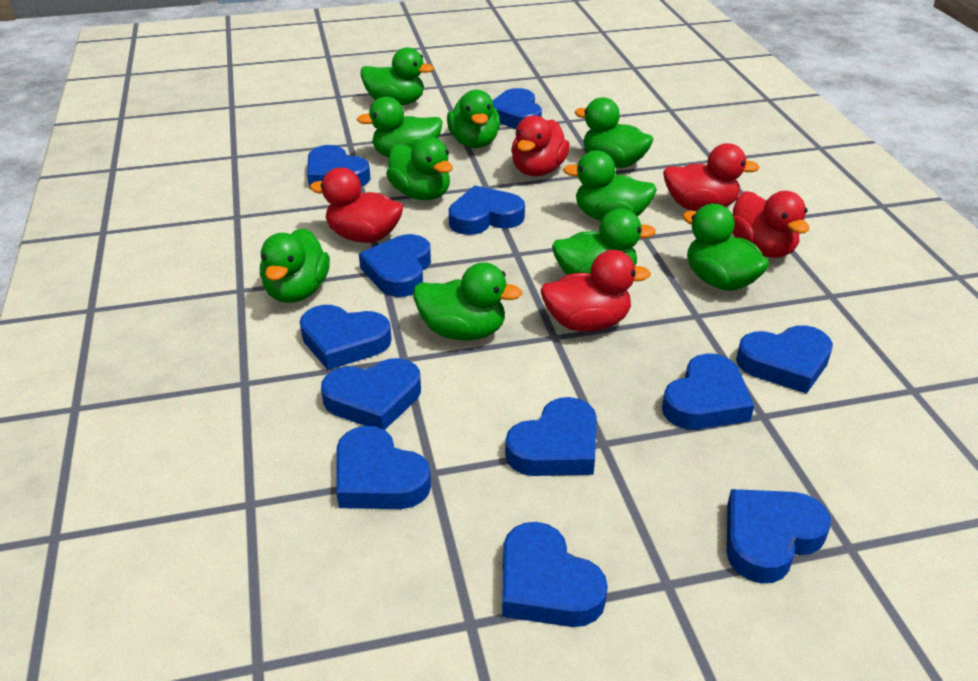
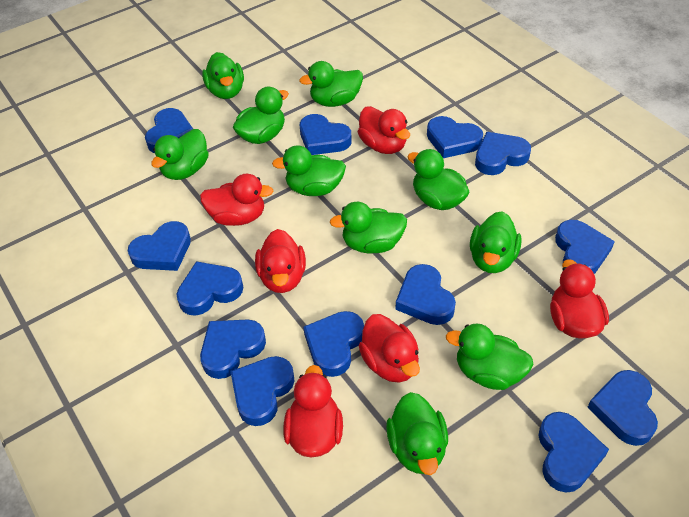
blue heart: [300,305,392,370] [307,145,371,188] [321,358,421,430] [336,426,431,509] [359,234,431,297] [449,186,525,235] [492,88,542,129] [502,522,608,627] [505,397,597,476] [662,353,754,430] [727,489,831,583] [736,325,833,394] = 12 -> [128,221,191,271] [145,108,193,153] [176,261,243,316] [200,320,266,379] [230,356,295,426] [300,114,352,155] [303,311,364,377] [395,264,456,325] [427,116,483,158] [475,132,531,175] [539,412,609,493] [555,220,615,274] [587,370,658,446] = 13
red duck: [310,167,403,243] [511,115,570,176] [541,250,651,331] [663,143,760,211] [733,191,809,258] = 5 -> [200,174,273,226] [255,229,306,293] [284,365,343,457] [358,106,410,154] [359,314,420,383] [550,259,609,338] = 6

